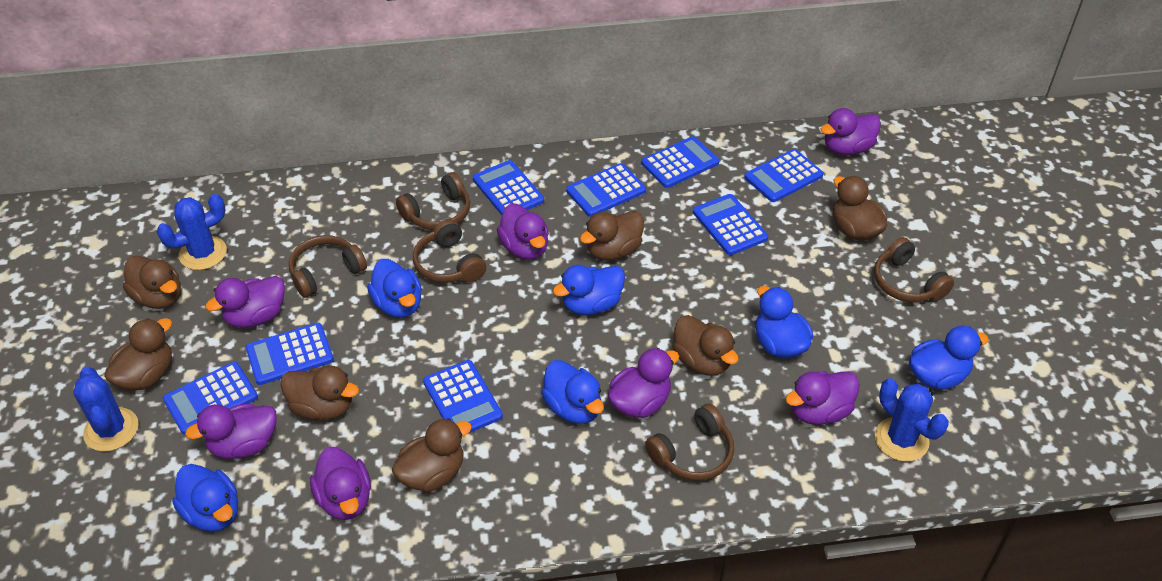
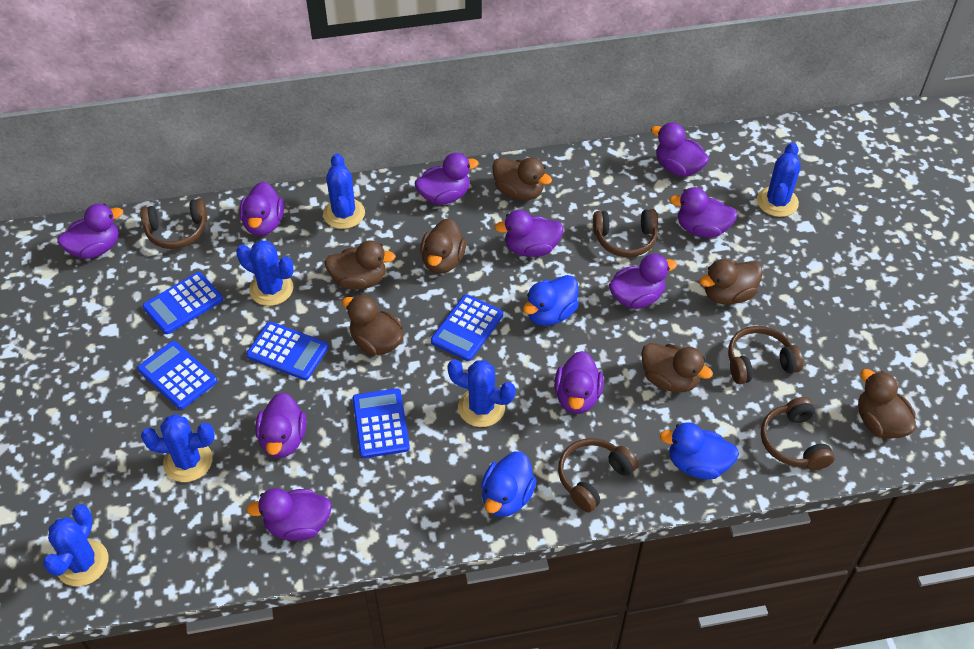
blue cactus: [73,367,139,452] [157,194,227,270] [875,378,949,462] = 3 -> [43,504,108,587] [141,414,215,482] [236,240,294,306] [323,153,365,229] [447,359,516,427] [757,143,801,217] = 6
blue calculator: [163,362,258,435] [246,323,334,385] [423,360,503,433] [473,160,544,215] [566,163,646,217] [641,136,719,188] [693,194,768,255] [744,149,823,202] = 8 -> [137,341,217,410] [142,272,223,334] [246,322,329,380] [352,388,410,458] [431,294,503,361] = 5
blue duck: [172,464,238,532] [367,259,422,318] [541,360,604,424] [553,265,625,315] [755,286,813,358] [909,326,989,390] = 6 -> [481,451,537,517] [523,275,579,326] [660,422,739,479] = 3
purple duck: [185,404,276,459] [205,276,285,328] [310,447,371,520] [497,203,549,260] [608,348,679,418] [785,371,860,425] [821,108,881,156] = 7 -> [57,204,123,259] [239,182,284,236] [246,488,332,541] [255,392,306,458] [415,153,479,205] [494,210,564,257] [554,351,604,414] [609,254,677,309] [651,123,709,177] [669,187,738,238] = 10

